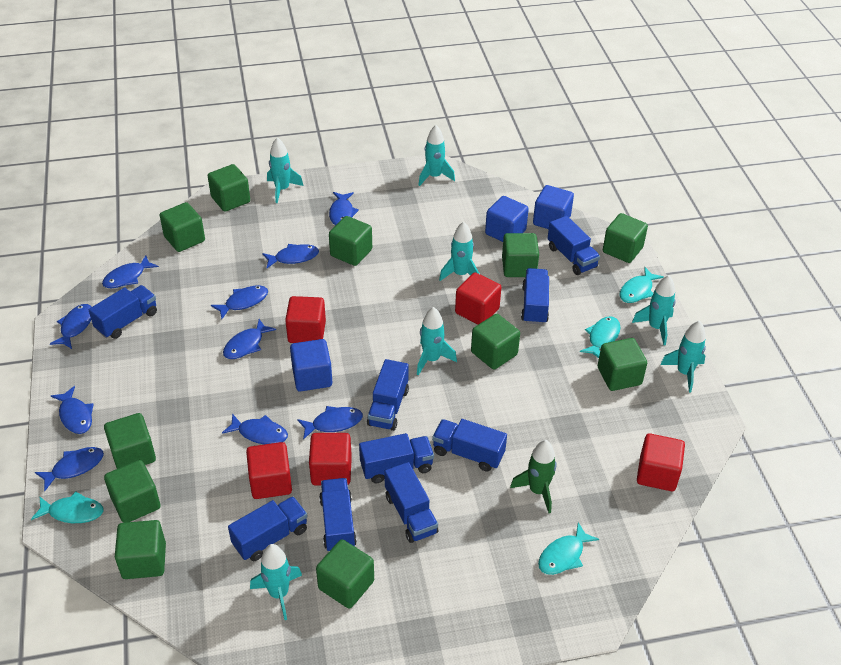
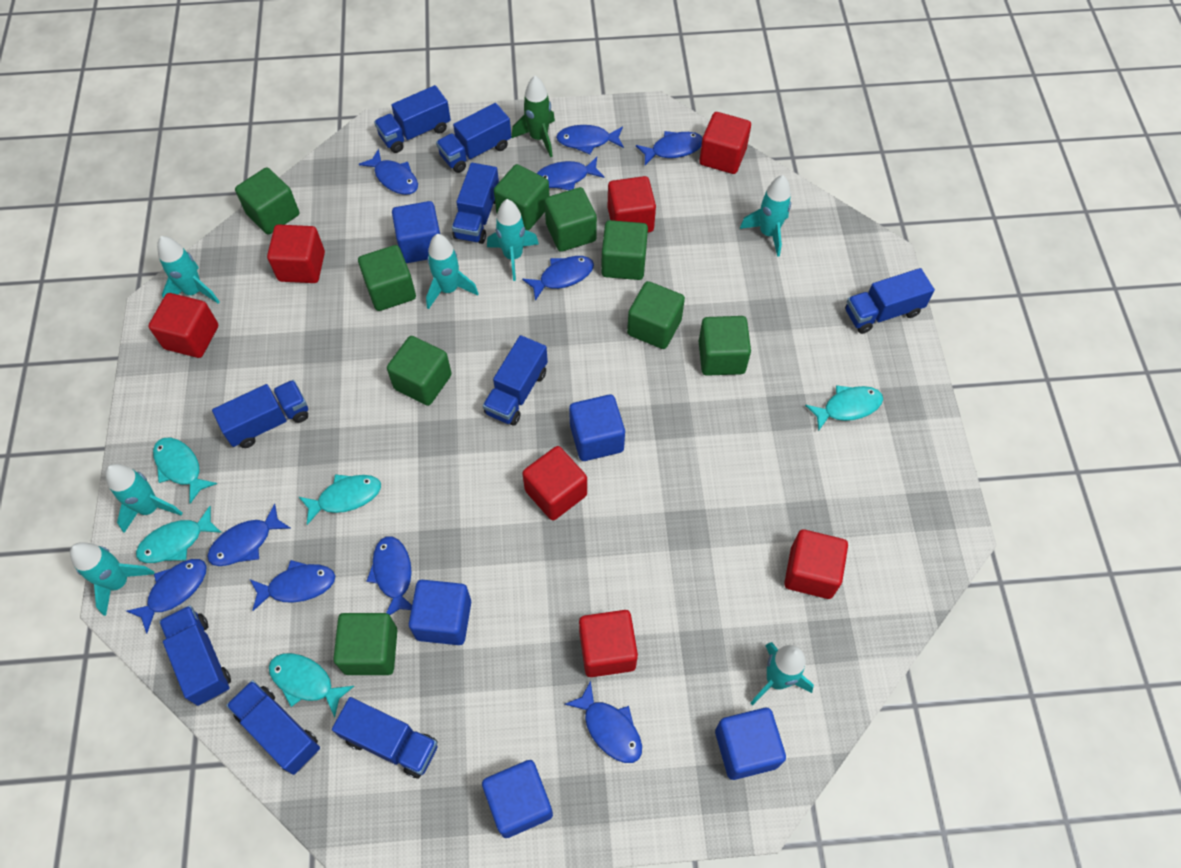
blue cube: [290,339,332,392] [485,196,529,242] [533,185,574,229] = 3 -> [392,201,440,263] [409,580,471,645] [482,760,553,838] [569,394,625,461] [715,708,786,780] = 5
green cube: [104,413,156,469] [104,460,161,523] [115,520,166,579] [160,202,205,252] [208,164,250,212] [316,539,374,609] [329,216,372,266] [471,314,520,370] [502,233,539,277] [598,338,647,391] [603,213,648,263] = 11 -> [235,167,299,235] [333,613,397,675] [358,245,416,311] [387,336,452,406] [494,164,550,230] [544,187,597,252] [601,220,648,280] [627,281,685,349] [699,316,751,376] = 9
red cube: [246,442,292,499] [285,296,326,343] [309,433,352,485] [455,272,501,324] [637,433,685,491] = 5 -> [149,293,218,358] [267,224,325,283] [522,446,587,521] [579,610,638,677] [608,176,656,233] [699,112,751,174] [784,530,848,599] = 7
turquoise fish: [31,491,103,523] [538,522,599,575] [580,316,620,358] [619,267,664,303] = 4 -> [136,506,222,563] [153,438,217,504] [269,653,354,718] [299,474,381,525] [805,385,883,431] = 5

